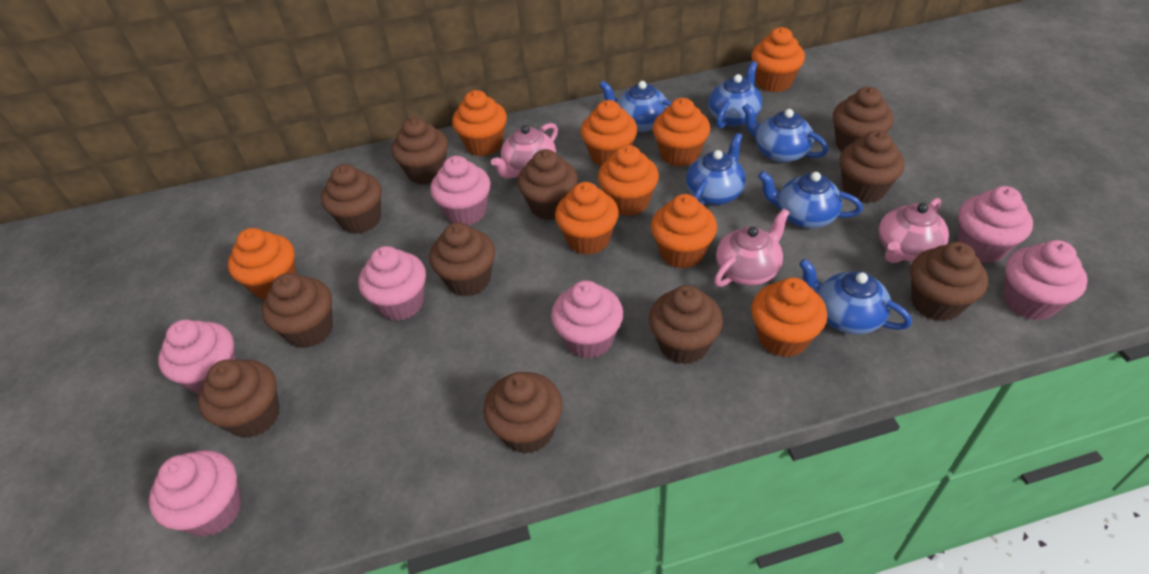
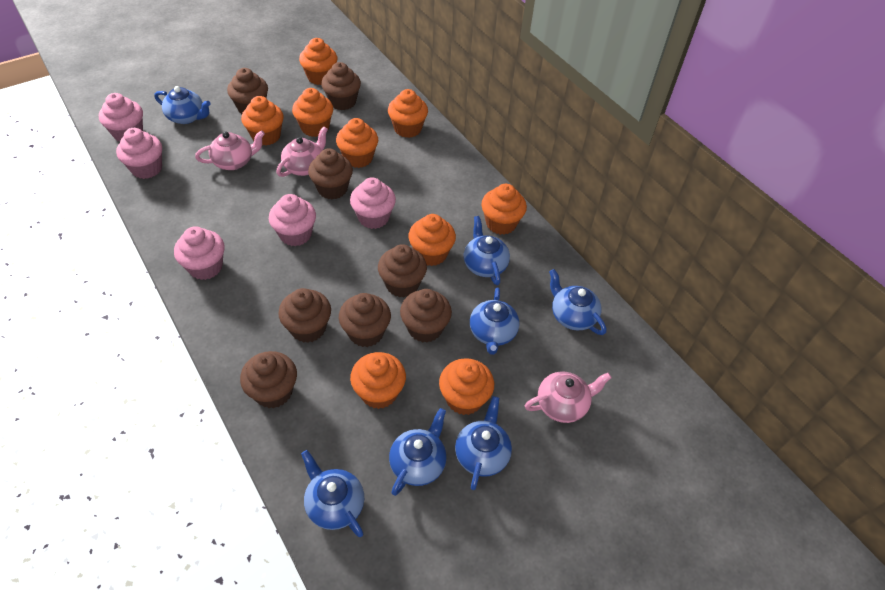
blue teapot: [599,81,672,132] [686,133,746,205] [708,61,762,129] [742,103,829,163] [758,171,863,228] [799,259,912,334] = 6 -> [154,86,211,124] [301,450,364,537] [389,408,446,496] [455,396,512,490] [464,216,510,285] [470,288,519,355] [549,269,606,335] = 7
brown cupcake: [198,359,280,438] [262,273,333,348] [321,164,382,234] [392,117,448,185] [429,222,495,297] [483,372,563,454] [517,149,578,220] [649,285,723,364] [833,87,894,152] [840,130,905,203] [910,242,988,321] = 11 -> [227,68,268,114] [240,351,297,408] [278,288,331,343] [308,148,353,199] [321,62,361,110] [339,293,391,347] [378,244,427,298] [400,289,452,343] = 8
pink cupcake: [149,450,242,537] [158,319,237,395] [358,246,426,321] [430,156,491,225] [551,280,623,359] [958,186,1033,263] [1003,240,1088,321] = 7 -> [99,93,143,142] [116,128,162,179] [174,226,225,280] [269,194,316,246] [350,177,396,229] = 5

